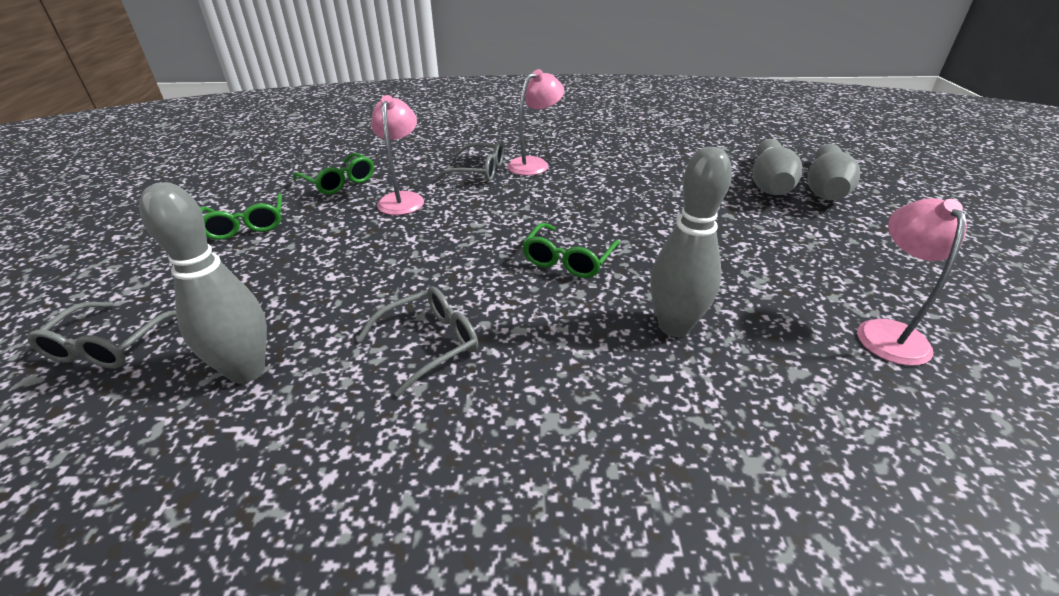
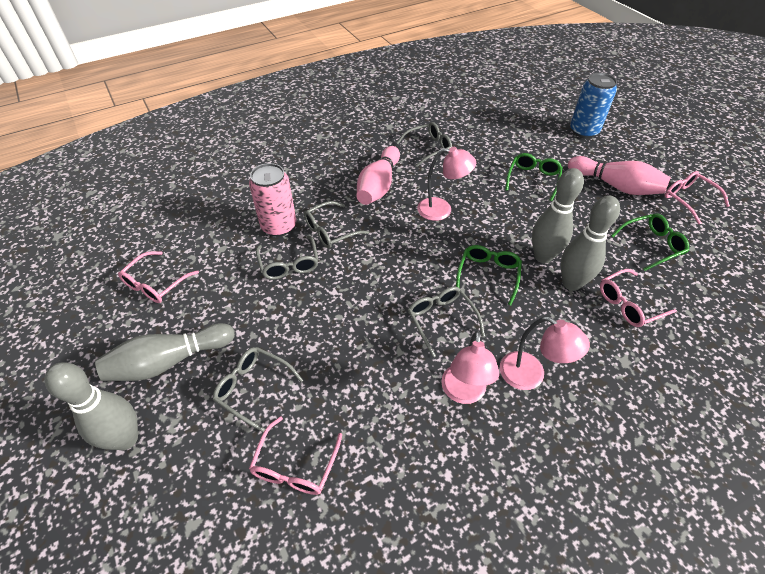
blue can: none = 0 -> [570,73,617,138] = 1
grey glasses: [27,302,176,368] [357,286,478,397] [434,141,504,182] = 3 -> [213,347,303,433] [256,235,318,280] [304,201,369,248] [396,122,452,167] [408,287,485,357] = 5
pink bowling pin: none = 0 -> [357,146,400,205] [568,156,671,195] = 2
pink can: none = 0 -> [249,163,296,237] = 1
pink glasses: none = 0 -> [118,251,199,303] [249,416,342,495] [600,269,677,327] [665,171,730,224] = 4

